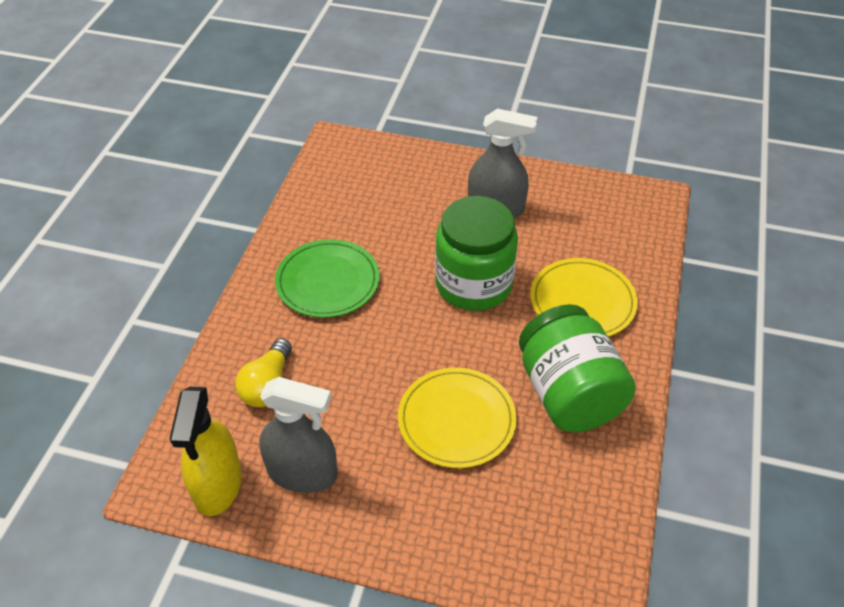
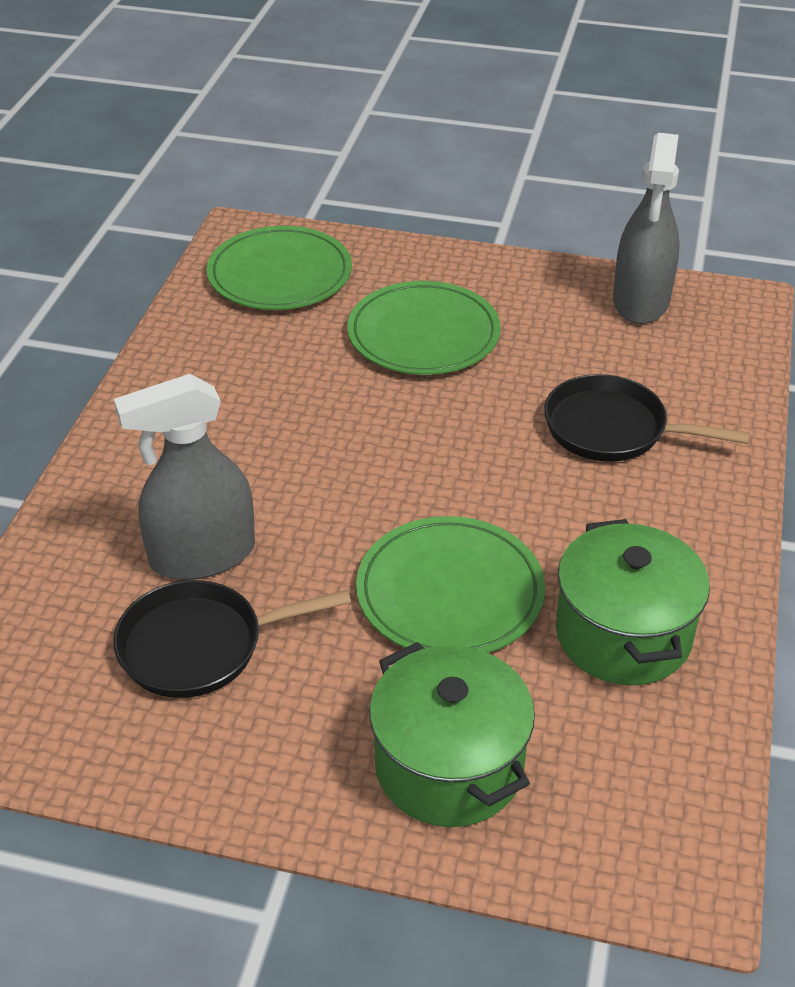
black pan: none = 0 -> [113,580,351,698] [544,374,750,462] = 2
green jar: [435,196,518,311] [519,304,636,432] = 2 -> none = 0
green plate: [275,239,379,318] = 1 -> [207,226,352,310] [347,281,501,375] [356,516,545,653] = 3
green pot: none = 0 -> [369,642,535,827] [556,519,710,685] = 2
yellow light bulb: [235,338,292,407] = 1 -> none = 0
yellow plate: [398,367,517,468] [530,258,638,337] = 2 -> none = 0
yellow spray bottle: [170,387,242,516] = 1 -> none = 0

